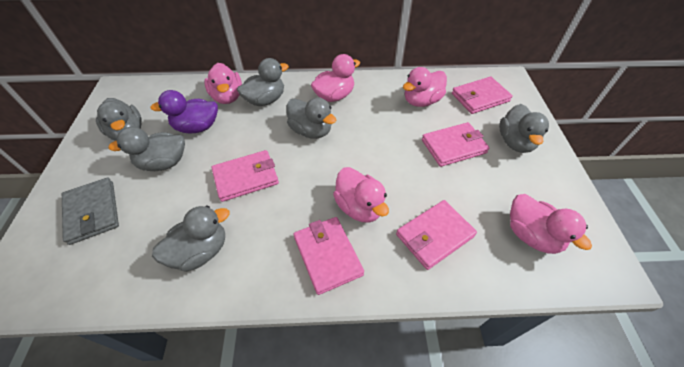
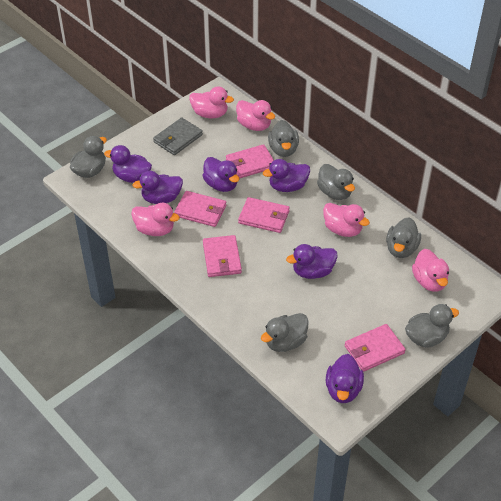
purple duck: [150,90,218,134] = 1 -> [104,145,152,183] [132,171,183,204] [202,157,239,192] [263,159,310,192] [286,244,338,279] [326,354,364,403] = 6

